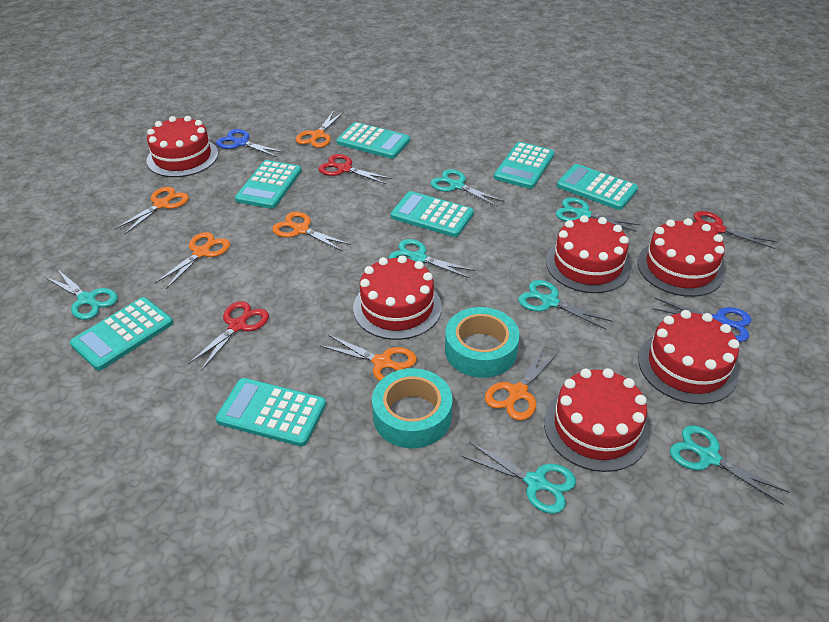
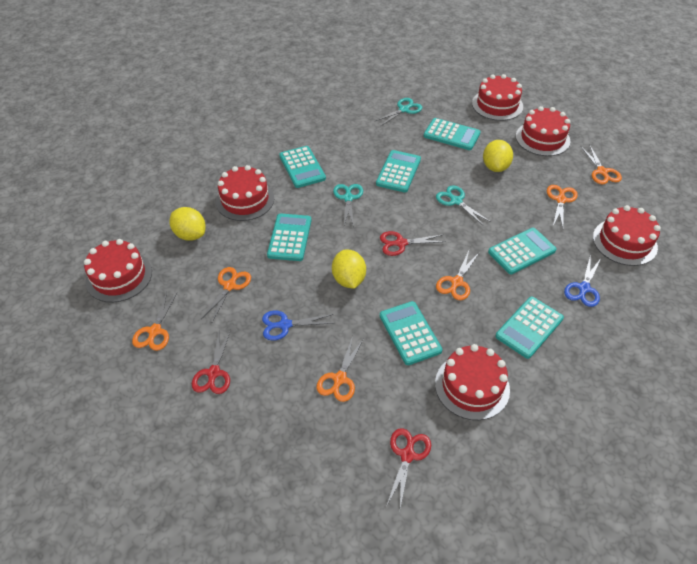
turquoise scissors: [45,269,118,320] [389,239,476,279] [430,169,505,207] [461,442,576,514] [518,280,612,330] [556,197,639,232] [670,425,790,505] = 7 -> [333,184,363,227] [374,98,422,126] [436,185,491,226] = 3
turquoise tape: [372,368,452,448] [445,307,520,378] = 2 -> none = 0
yellow lemon: none = 0 -> [169,207,206,241] [332,249,366,289] [483,140,513,172] = 3

